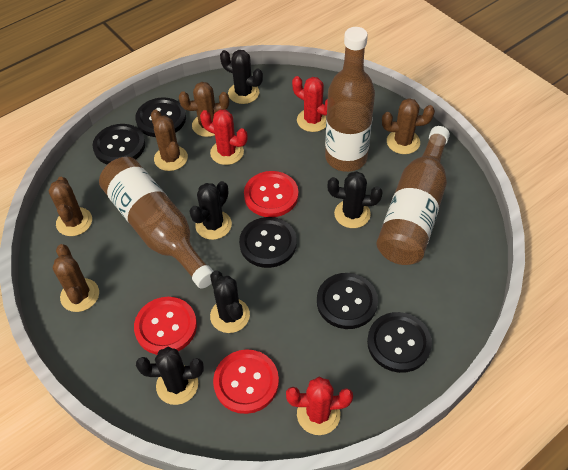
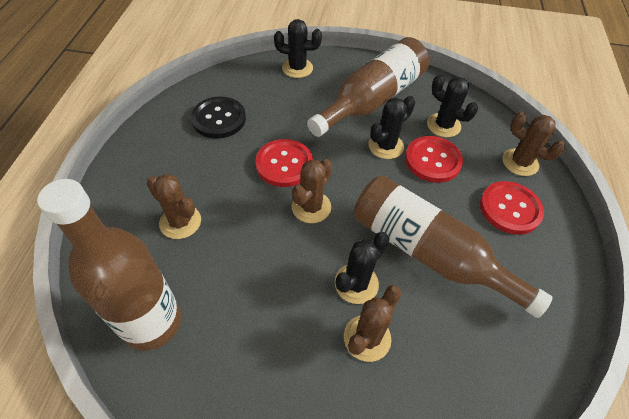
black button: [93,124,145,164] [135,97,186,137] [239,217,297,268] [317,273,378,329] [367,312,432,373] = 5 -> [191,96,246,139] = 1
black cactus: [136,347,204,405] [189,181,232,240] [210,271,250,333] [220,50,263,104] [328,171,383,228] = 5 -> [274,19,322,78] [335,232,389,304] [368,96,415,159] [427,74,478,137] = 4
brown cactus: [49,177,92,236] [53,244,99,312] [151,110,188,171] [179,82,229,137] [382,98,435,154] = 5 -> [147,174,201,239] [292,159,332,223] [344,285,401,362] [502,112,565,176] = 4
red cactus: [200,109,248,165] [286,377,353,435] [292,76,328,132] = 3 -> none = 0

